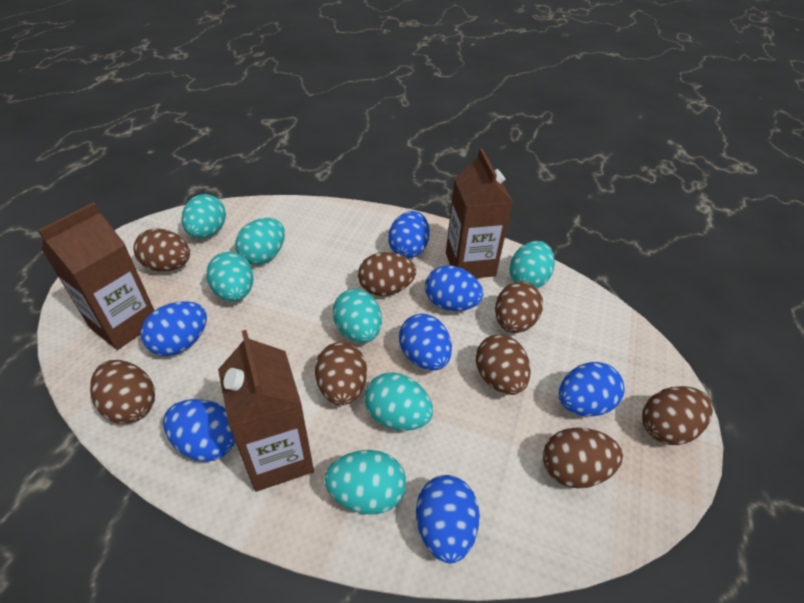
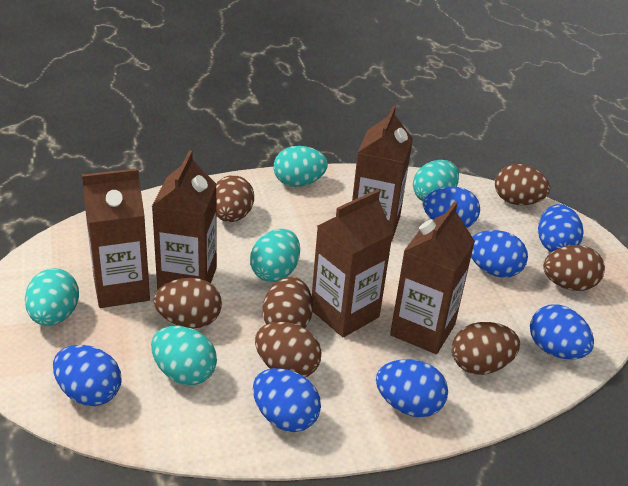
brown carton: [38,202,155,350] [218,330,314,492] [446,148,513,278] = 3 -> [82,168,150,308] [152,150,217,291] [312,189,393,337] [352,106,413,242] [390,201,475,354] = 5
brown egg: [90,360,155,424] [134,228,190,271] [315,342,367,405] [358,252,416,296] [476,334,531,395] [495,281,543,333] [543,427,623,488] [642,386,713,445] = 8 -> [154,278,222,328] [216,175,254,222] [255,322,321,378] [262,277,313,328] [452,322,520,375] [495,164,550,205] [543,245,605,291] = 7
turquoise egg: [181,194,226,238] [206,252,253,302] [235,218,285,265] [325,450,406,515] [332,289,382,343] [365,372,433,431] [509,241,555,288] = 7 -> [25,268,79,326] [151,326,217,385] [250,229,300,282] [274,146,328,187] [413,160,459,202] = 5

